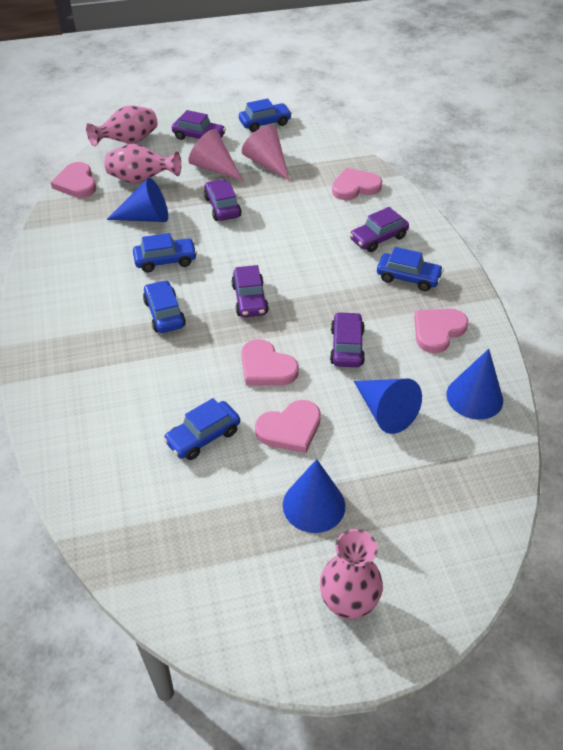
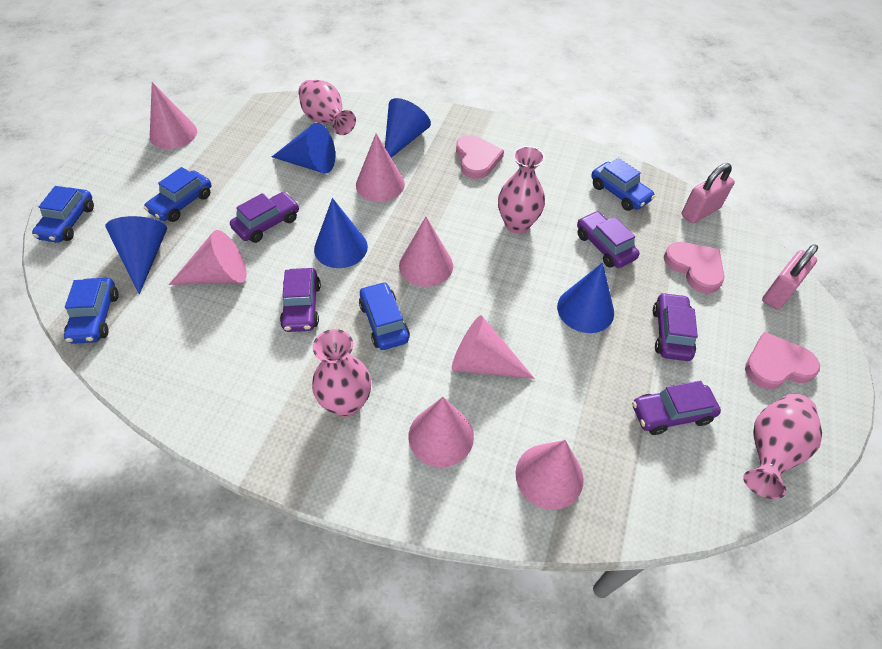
blue cone: [106,178,168,222] [283,459,345,533] [354,379,422,434] [446,349,503,420] = 4 -> [105,216,167,294] [272,123,335,173] [314,198,368,268] [385,98,431,158] [557,262,614,333] = 5
pink cone: [188,129,243,181] [242,125,290,181] = 2 -> [150,82,197,149] [169,230,247,285] [356,134,405,202] [399,217,453,287] [409,397,474,467] [452,315,535,379] [515,440,584,510] = 7
pink heart: [50,162,96,198] [241,339,299,386] [255,400,321,453] [332,168,382,200] [414,308,468,353] = 5 -> [456,135,504,179] [664,242,724,293] [745,332,820,389] = 3
pink padlock: none = 0 -> [681,163,735,223] [762,244,818,309] = 2
pink vase: [86,105,158,146] [104,144,181,183] [320,529,383,620] = 3 -> [298,80,356,135] [312,329,371,417] [498,146,545,233] [743,394,822,499] = 4

